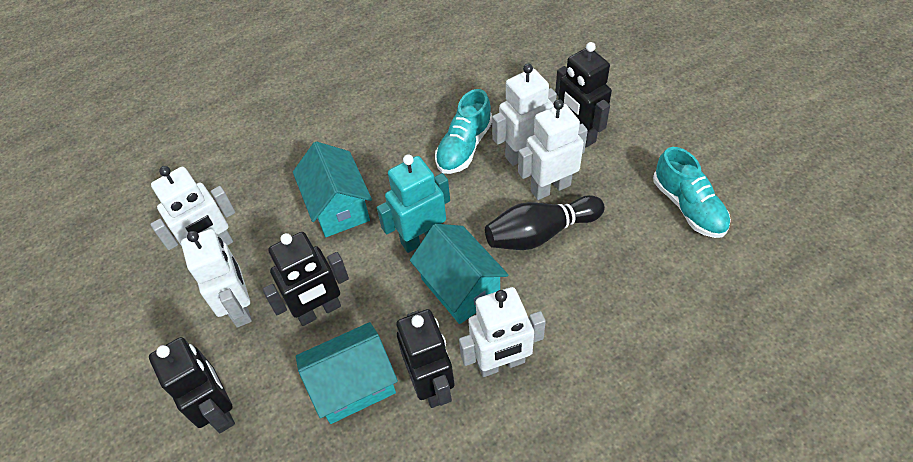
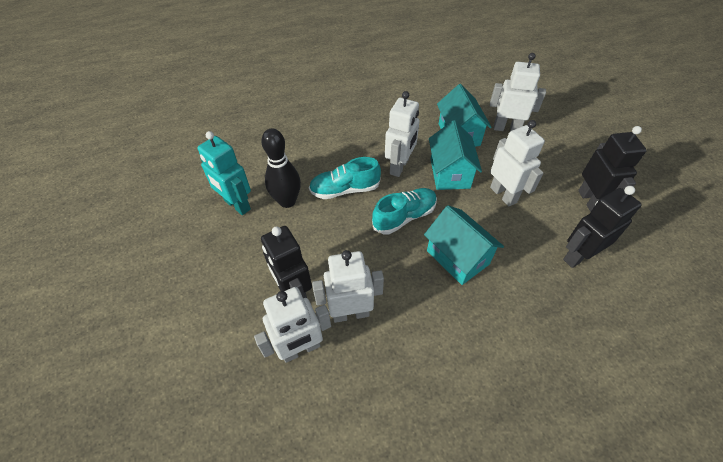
black robot: [149,337,235,433] [262,232,349,326] [396,309,455,408] [555,42,612,147] = 4 -> [261,226,312,298] [563,186,642,268] [578,126,647,212] = 3

